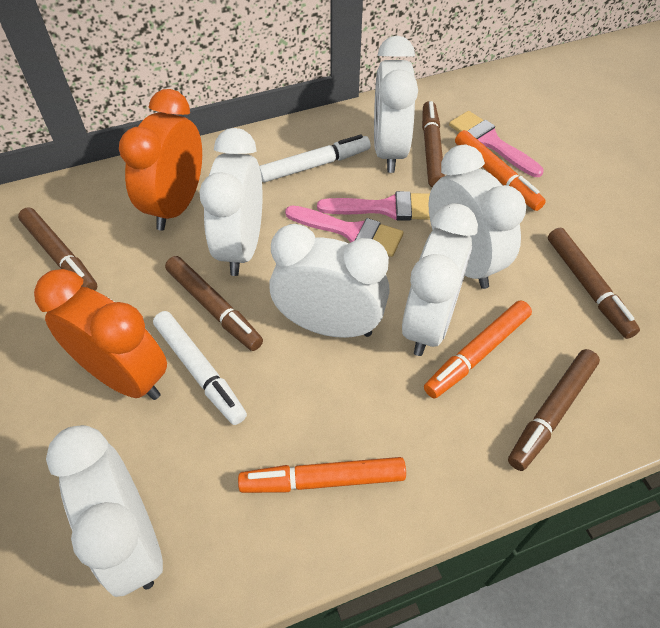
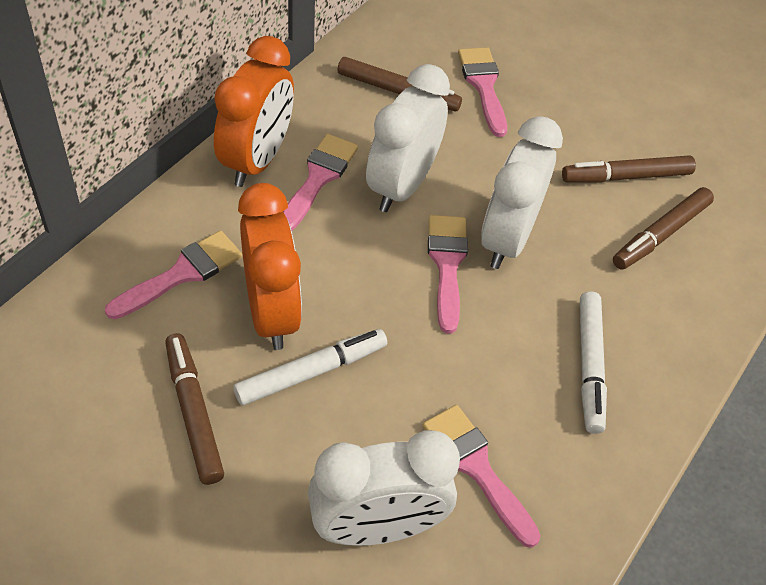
brown marker: [18,208,98,291] [165,256,263,351] [422,101,445,187] [508,349,600,471] [548,228,640,339] = 5 -> [165,333,224,485] [338,57,462,111] [562,155,696,183] [613,187,714,270] = 4
orange marker: [238,457,406,493] [424,300,532,398] [455,130,546,211] = 3 -> none = 0
pink brush: [285,205,404,257] [317,191,430,221] [449,111,544,177] = 3 -> [105,231,242,319] [283,134,358,231] [422,405,541,548] [428,215,468,334] [458,47,507,137] = 5
white clock: [46,425,163,597] [199,128,262,276] [269,224,390,338] [374,36,418,173] [402,203,478,356] [428,145,526,289] = 6 -> [308,430,460,546] [366,64,450,212] [481,116,563,269] = 3

